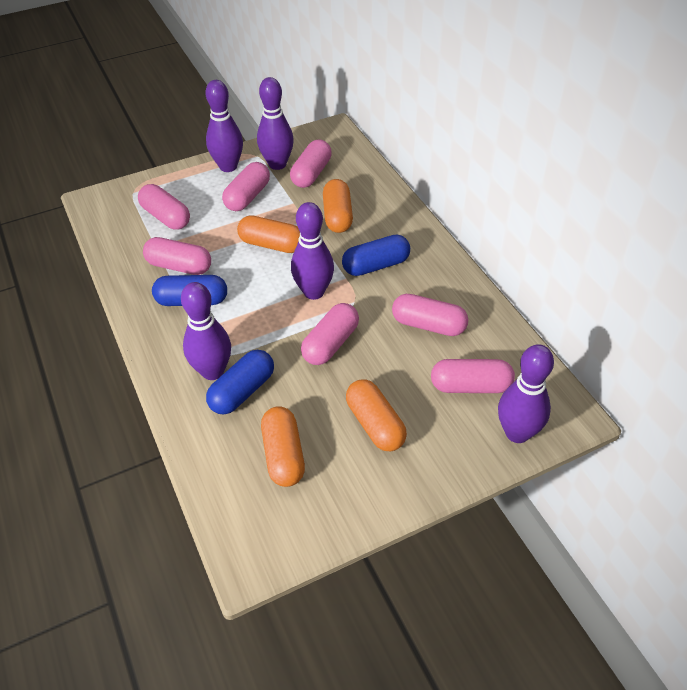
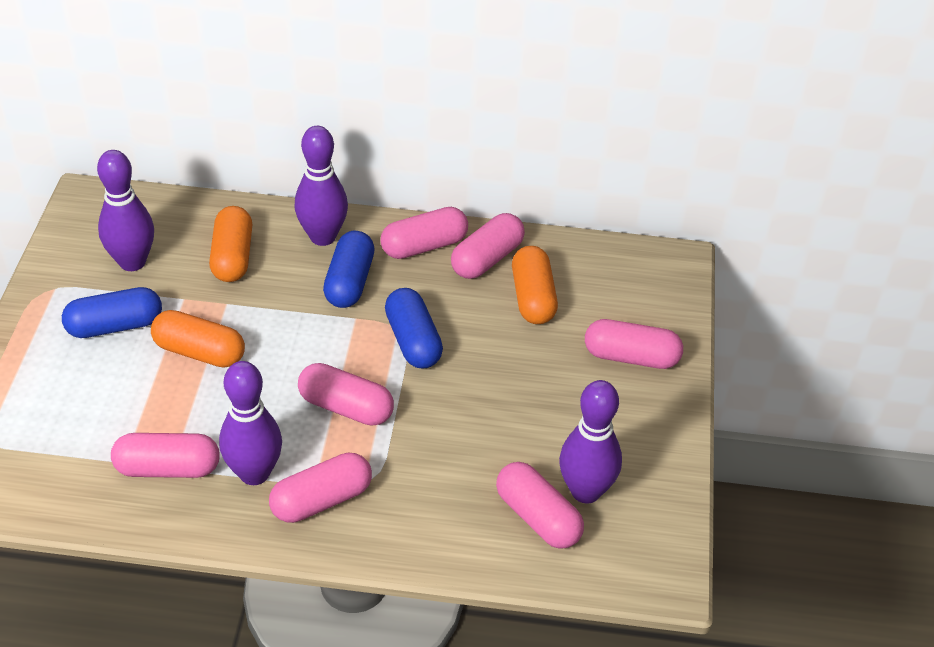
orange capsule: [237,215,300,253] [261,406,305,487] [323,179,353,233] [346,379,407,451] = 4 -> [151,310,245,367] [209,206,252,282] [512,246,558,324] = 3
purple bowling pin: [181,282,231,380] [205,80,243,172] [257,77,294,170] [291,202,334,300] [498,344,554,443] = 5 -> [97,150,154,271] [219,361,282,485] [294,126,348,246] [559,380,622,503] = 4

